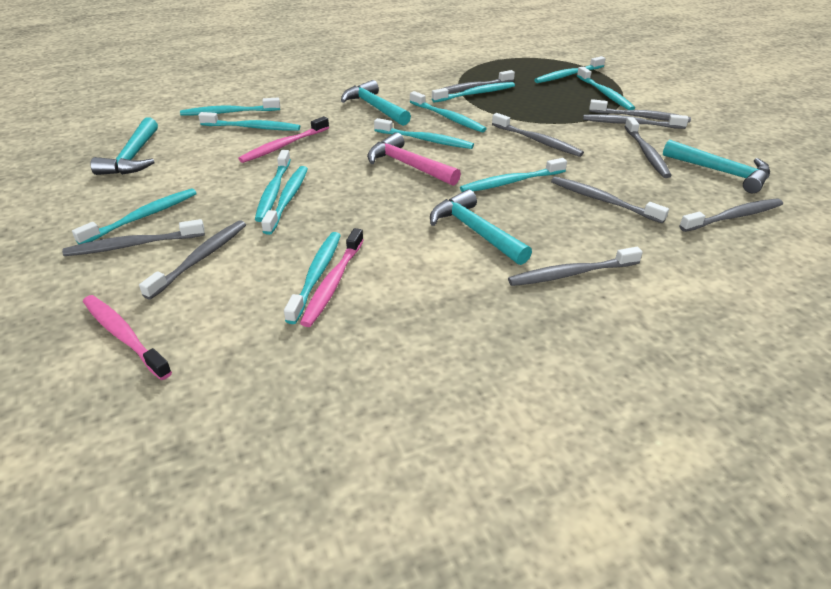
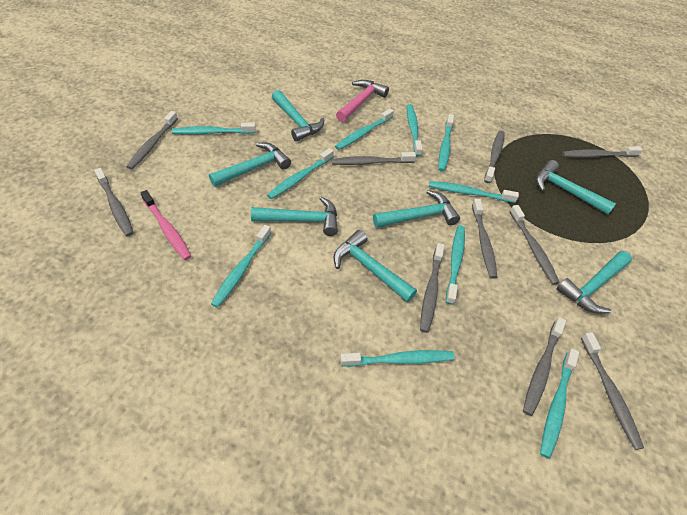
pink toothbrush: [83,295,172,380] [238,116,329,163] [300,228,364,327] = 3 -> [140,190,191,260] = 1
turquoise hammer: [91,118,158,175] [341,80,411,126] [430,190,532,265] [663,139,770,193] = 4 -> [209,143,291,187] [251,196,338,236] [272,90,324,141] [333,230,417,302] [373,190,460,228] [536,160,616,214] [556,251,632,314] = 7
turquoise toothbrush: [72,188,197,244] [180,98,280,116] [198,112,300,131] [255,150,291,222] [261,166,308,235] [284,232,341,324] [374,118,474,149] [410,91,487,132] [432,82,515,103] [460,158,567,192] [534,56,605,83] [577,67,635,110] = 12 -> [172,123,256,135] [211,225,271,308] [267,148,334,199] [335,108,394,150] [340,350,455,367] [407,104,423,157] [429,181,519,203] [438,114,454,172] [446,225,465,305] [540,348,579,459] = 10

